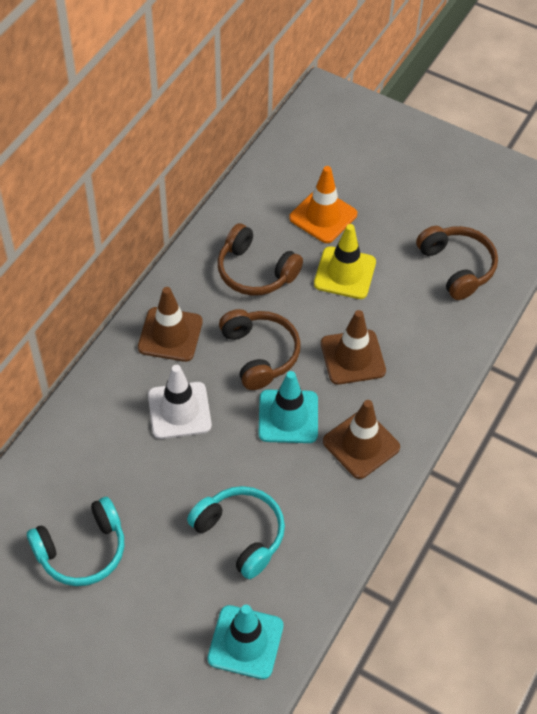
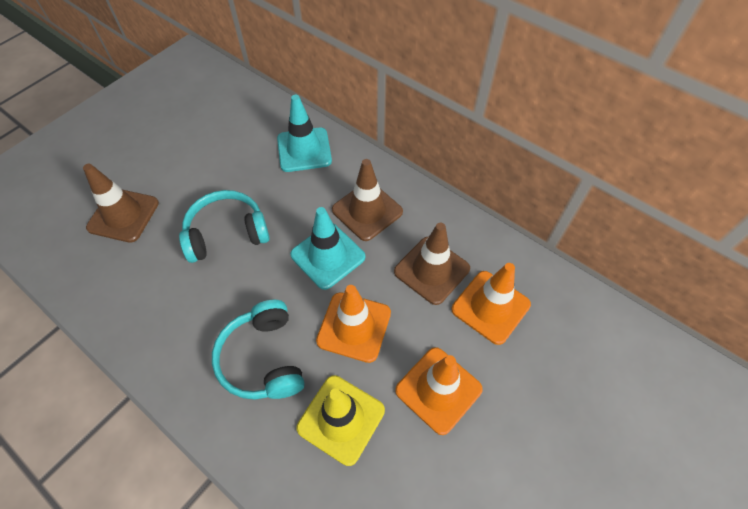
brown headphones: [218,223,303,296] [219,309,301,390] [416,226,498,300] = 3 -> none = 0
orange traffic cone: [289,166,357,243] = 1 -> [316,285,391,363] [395,347,483,435] [451,263,531,345] = 3
white traffic cone: [148,365,212,439] = 1 -> none = 0

